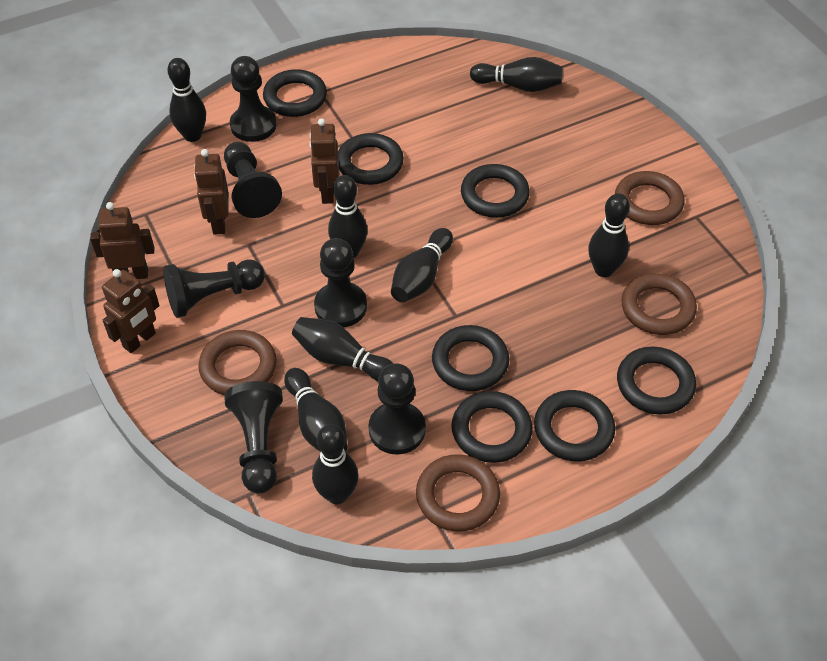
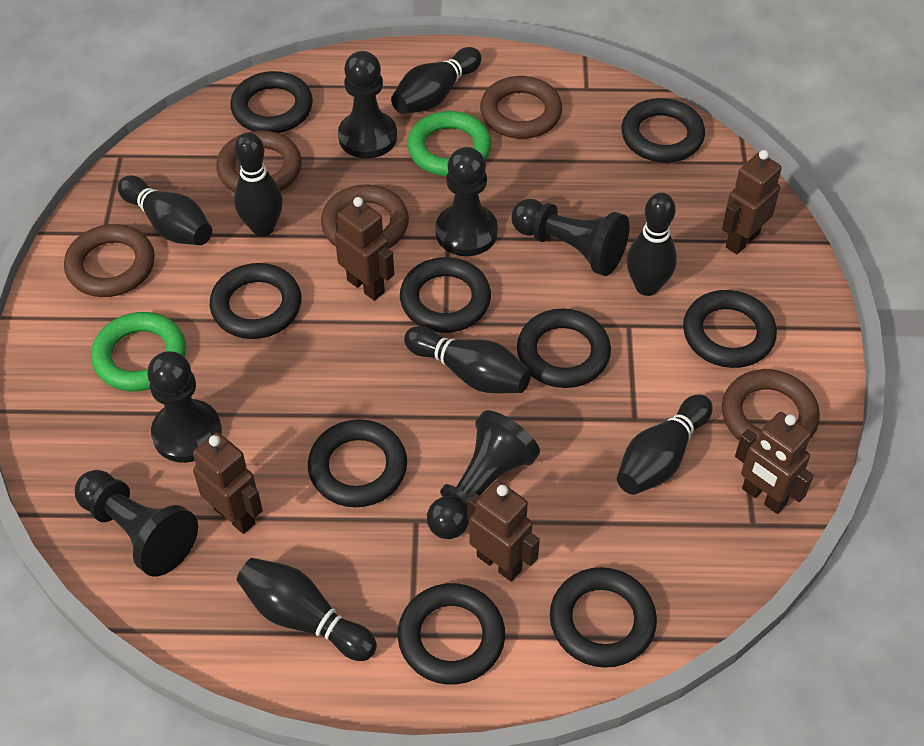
black bowling pin: [168,58,206,142] [284,368,347,452] [292,317,394,381] [312,424,358,504] [328,175,368,258] [391,228,453,302] [470,57,563,92] [588,193,630,277] = 8 -> [118,175,212,245] [234,133,283,236] [237,558,377,661] [391,47,481,114] [404,326,531,393] [617,394,713,495] [627,193,677,296] = 7
black ring: [263,69,327,117] [338,133,404,185] [432,325,509,391] [451,391,533,463] [461,164,530,218] [534,390,615,461] [617,346,696,415] = 7 -> [210,263,301,339] [230,71,313,133] [308,419,407,507] [398,583,505,685] [400,257,491,333] [517,308,611,388] [550,567,657,668] [621,98,705,163] [683,290,777,368] = 9
brown ring: [198,330,277,395] [416,454,500,532] [615,171,684,225] [621,273,697,335] = 4 -> [64,224,155,297] [216,130,302,192] [321,184,409,248] [480,76,562,139] [722,369,820,440] = 5
brown robot: [90,202,155,279] [102,269,160,353] [194,149,229,235] [309,118,339,204] = 4 -> [193,432,263,534] [335,197,394,301] [468,481,540,582] [722,150,782,254] [735,412,814,514] = 5
green ring: none = 0 -> [91,312,186,391] [407,111,491,176] = 2

